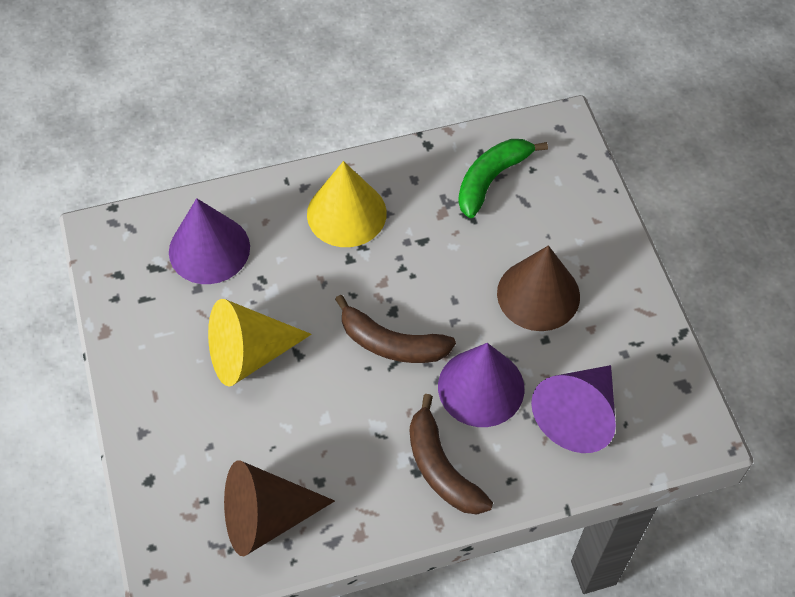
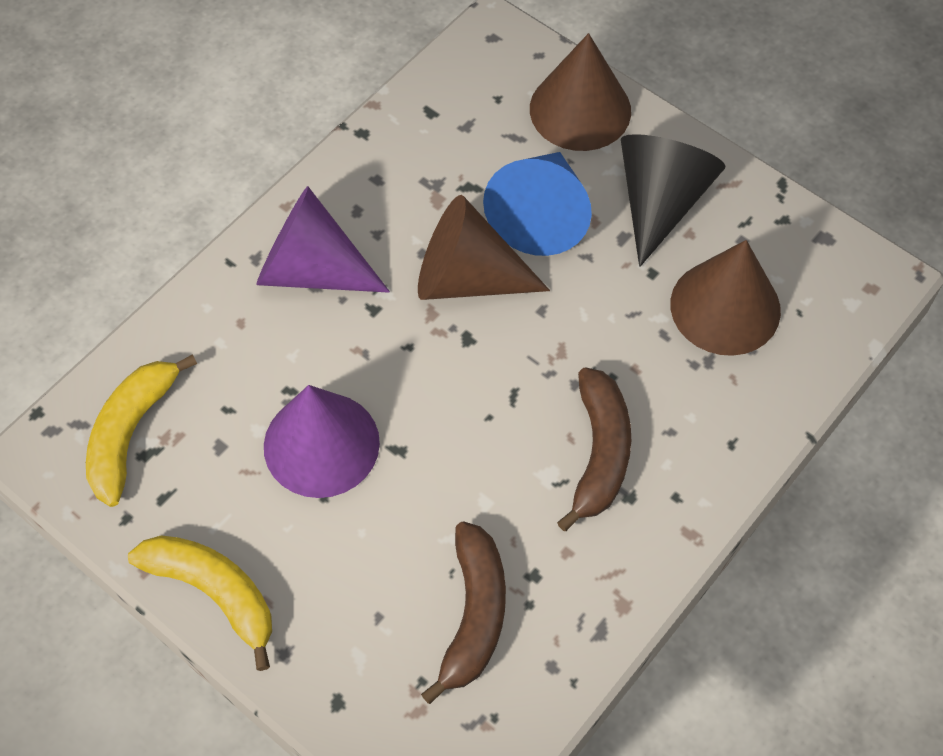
black cone: none = 0 -> [621,134,725,267] = 1
blue cone: none = 0 -> [483,152,592,256] = 1
brown cone: [224,461,335,556] [497,246,580,331] = 2 -> [418,195,550,300] [530,33,631,151] [671,240,781,356] = 3
green banana: [458,139,548,218] = 1 -> none = 0
purple cone: [169,198,250,284] [438,343,525,427] [531,365,616,453] = 3 -> [256,186,390,293] [264,385,380,498] = 2
yellow banana: none = 0 -> [86,354,197,507] [128,535,272,671] = 2
yellow cone: [208,299,312,386] [307,161,387,247] = 2 -> none = 0

